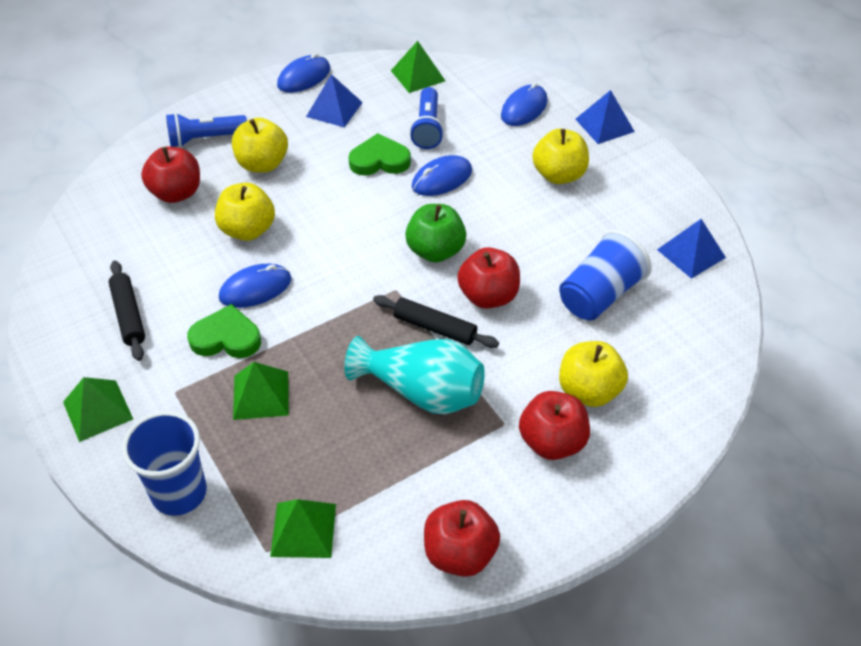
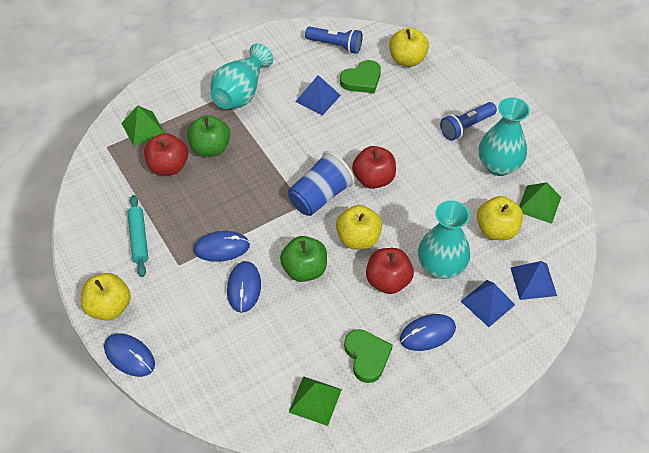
black rolling pin: [109,261,145,361] [373,295,499,348] = 2 -> none = 0
blue cup: [122,411,207,516] [559,230,652,321] = 2 -> [288,151,355,216] = 1
green apple: [405,204,466,263] = 1 -> [187,115,230,157] [280,236,327,282] = 2
green pyramid: [63,377,133,442] [233,362,289,420] [270,499,336,558] [391,41,445,93] = 4 -> [121,105,165,146] [289,376,342,426] [519,182,561,224] = 3
red apple: [141,147,200,203] [424,500,500,577] [457,247,520,309] [519,391,590,460] = 4 -> [144,133,188,175] [352,146,396,189] [366,248,414,294] = 3
turquoise rolling pin: none = 0 -> [127,195,148,277] = 1
turquoise vase: [344,336,485,414] = 1 -> [211,43,273,109] [418,201,470,279] [479,97,530,176] = 3

